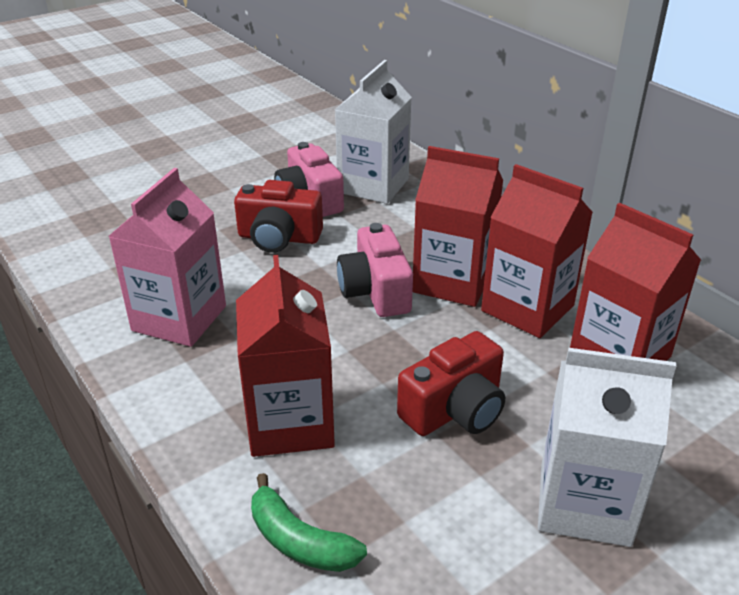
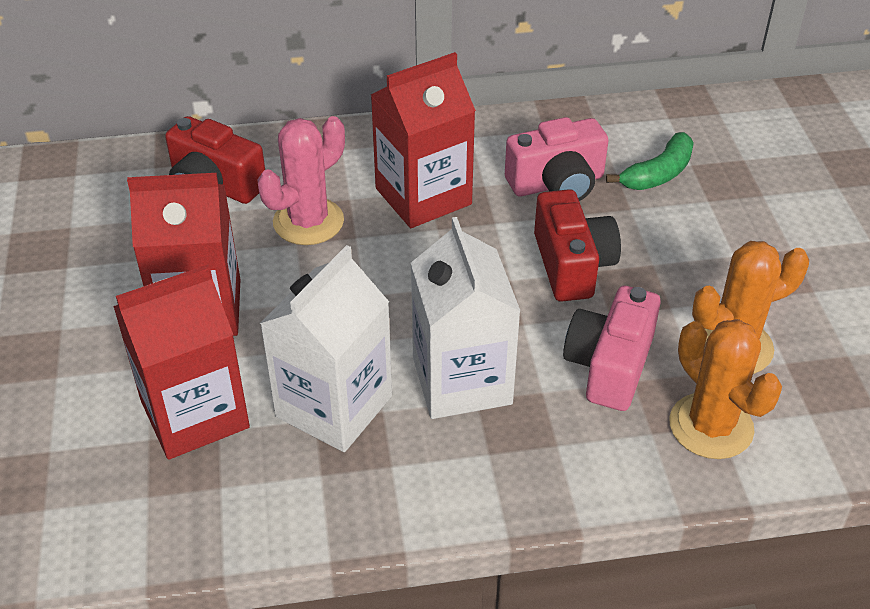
orange cactus: none = 0 -> [669,319,782,459] [692,241,809,374] = 2
pink cactus: none = 0 -> [258,116,345,245] = 1
pink carton: [109,168,226,347] = 1 -> none = 0
red carton: [236,255,335,457] [413,146,503,307] [481,164,593,338] [570,203,701,361] = 4 -> [113,264,250,460] [127,173,240,336] [371,52,476,228] = 3

